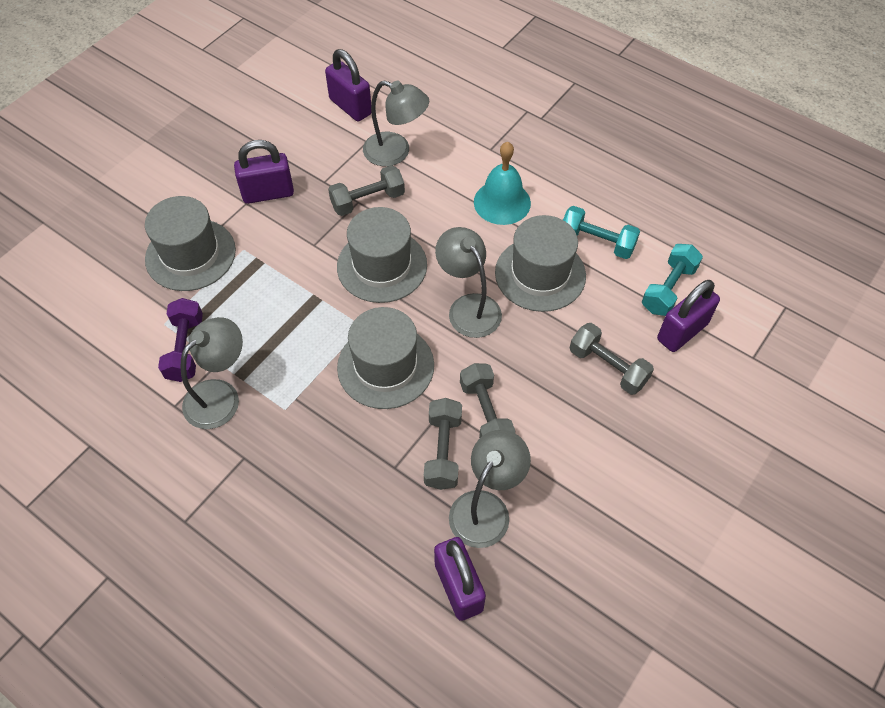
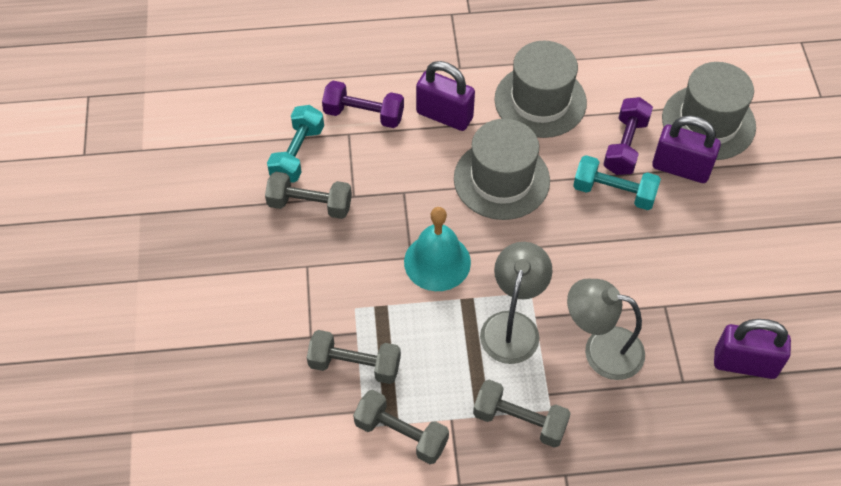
grey hat: [145,196,236,291] [337,207,427,303] [337,307,434,409] [495,215,586,312] = 4 -> [454,119,550,220] [494,41,587,138] [662,62,756,160] = 3
grey lamp: [180,317,243,429] [363,80,429,166] [435,227,502,338] [449,430,531,548] = 4 -> [480,242,553,364] [567,279,645,380] = 2
purple dumbbell: [158,298,203,382] = 1 -> [322,81,404,128] [603,97,653,175] = 2
purple padlock: [234,140,294,204] [325,49,371,121] [434,537,486,621] [657,280,720,352] = 4 -> [416,61,475,131] [652,116,721,183] [714,319,791,379] = 3

